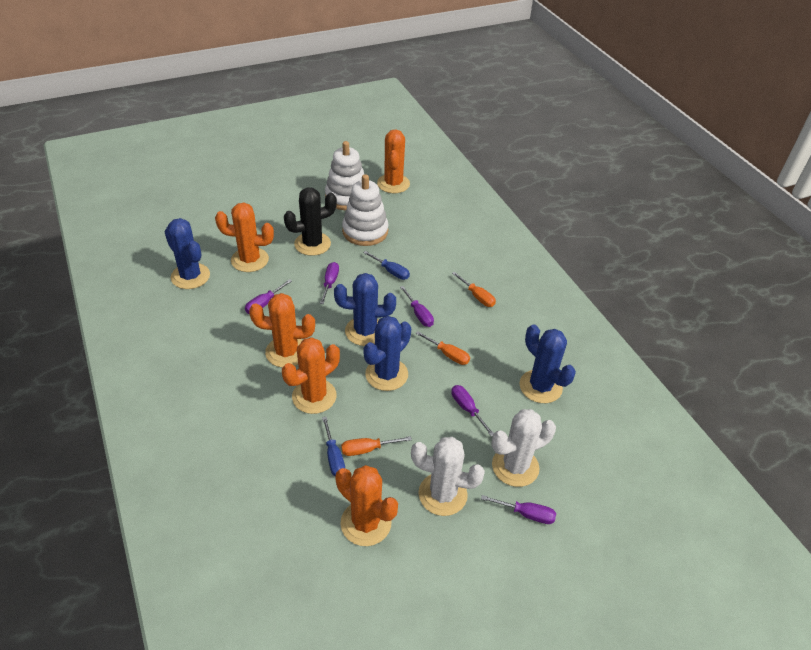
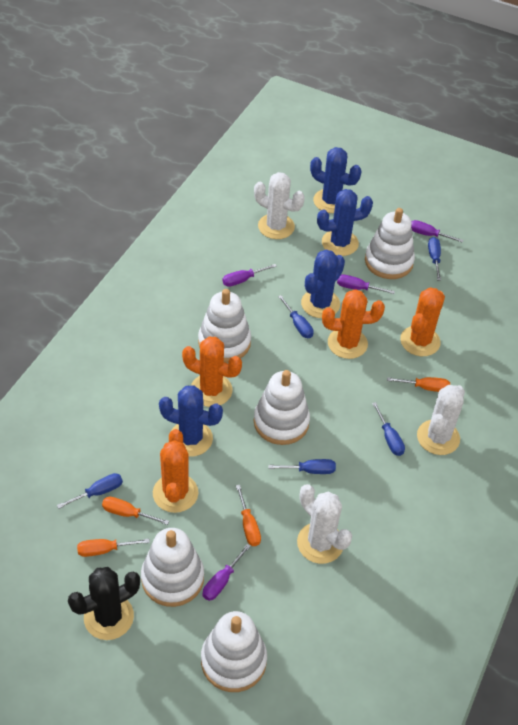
blue screwdriver: [322,417,345,476] [363,251,410,280] = 2 -> [57,473,123,509] [268,459,336,474] [278,295,314,338] [372,402,405,456] [428,237,441,280] = 5
orange cactus: [215,203,274,272] [249,293,315,367] [282,337,340,414] [335,465,398,546] [377,129,410,193] = 5 -> [153,429,198,513] [182,337,242,407] [322,289,385,359] [400,287,445,356] = 4
orange screwdriver: [341,436,412,456] [415,331,470,365] [452,272,496,307] = 3 -> [77,539,150,557] [102,497,169,525] [236,485,261,546] [387,377,450,392] = 4
purple screwdriver: [245,279,292,314] [320,262,339,304] [400,286,434,327] [451,385,494,436] [481,495,556,524] = 5 -> [203,544,251,601] [222,264,277,287] [337,275,395,294] [411,220,463,243] = 4
white cactus: [411,437,485,516] [491,409,556,487] = 2 -> [254,172,305,239] [297,484,352,564] [417,385,465,455] = 3
white stacking toy: [325,141,364,210] [342,174,389,246] = 2 -> [141,528,204,607] [198,289,251,363] [201,611,267,692] [254,370,310,445] [365,208,415,279] = 5

